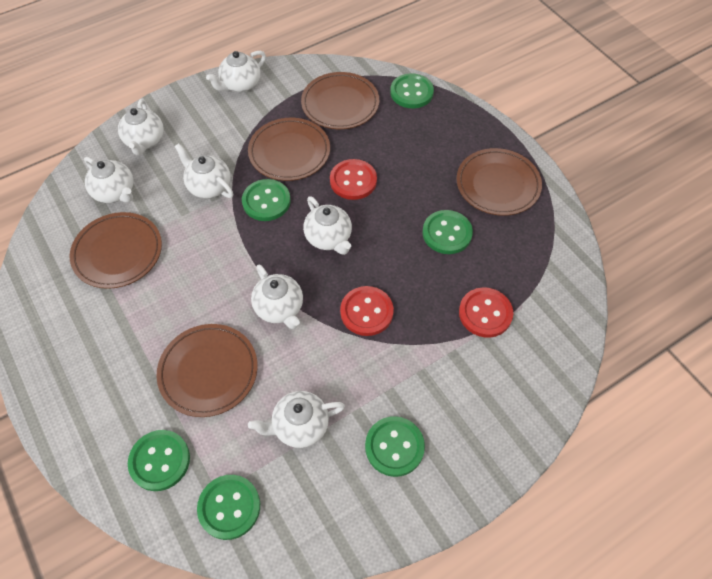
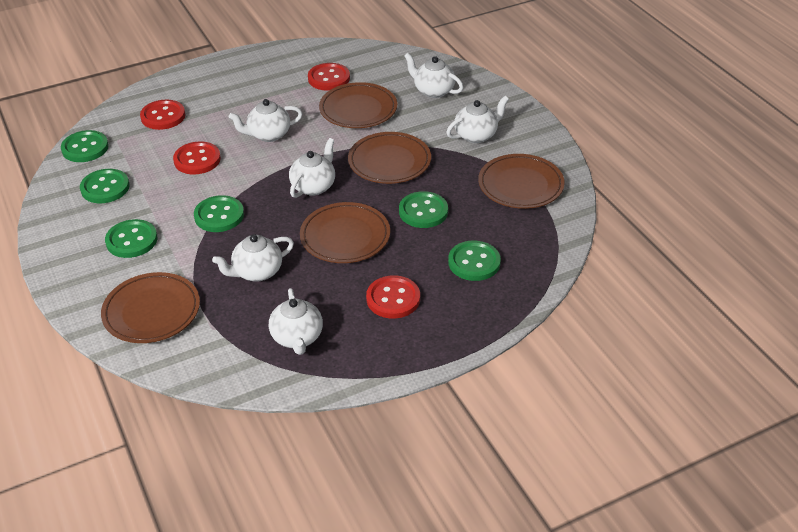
red button: [330,159,377,200] [340,286,394,336] [459,288,513,338] = 3 -> [140,100,186,130] [173,142,221,174] [308,63,350,91] [366,276,420,319] = 4
white teapot: [84,157,133,203] [118,99,164,155] [175,143,233,199] [206,51,266,92] [248,391,345,448] [251,264,303,329] [303,196,352,255] = 7 -> [212,234,294,281] [229,99,303,142] [269,288,323,355] [289,138,335,198] [404,53,463,98] [446,96,509,143] = 6

